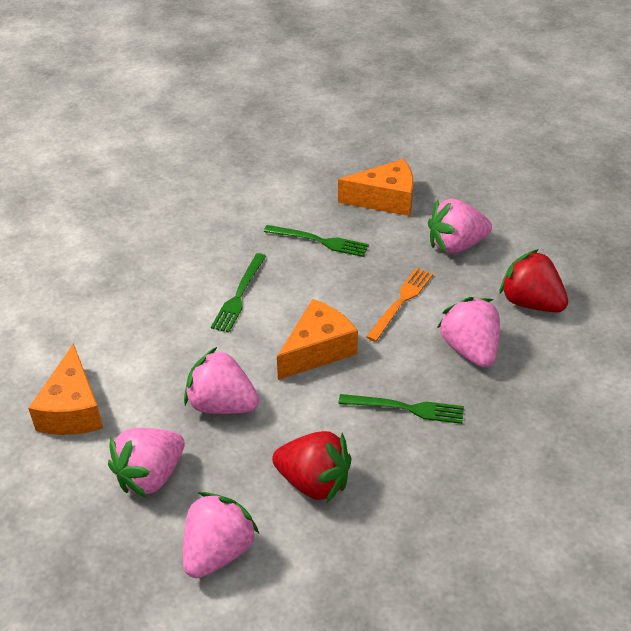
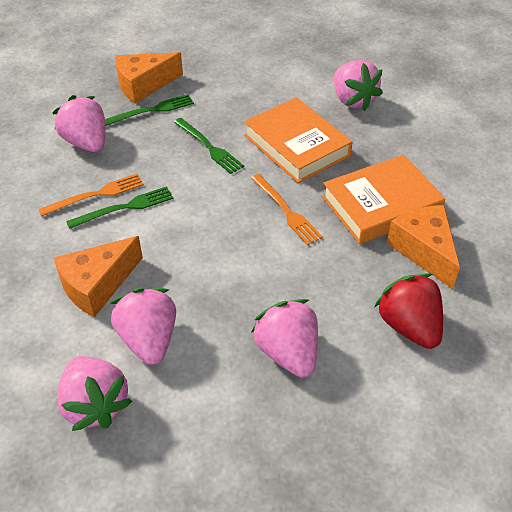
orange book: none = 0 -> [244,97,353,183] [322,155,445,244] = 2
orange fork: [366,268,433,342] = 1 -> [38,174,144,217] [251,174,323,245] = 2
red strawberry: [272,431,351,504] [499,249,568,312] = 2 -> [374,273,443,349] = 1

